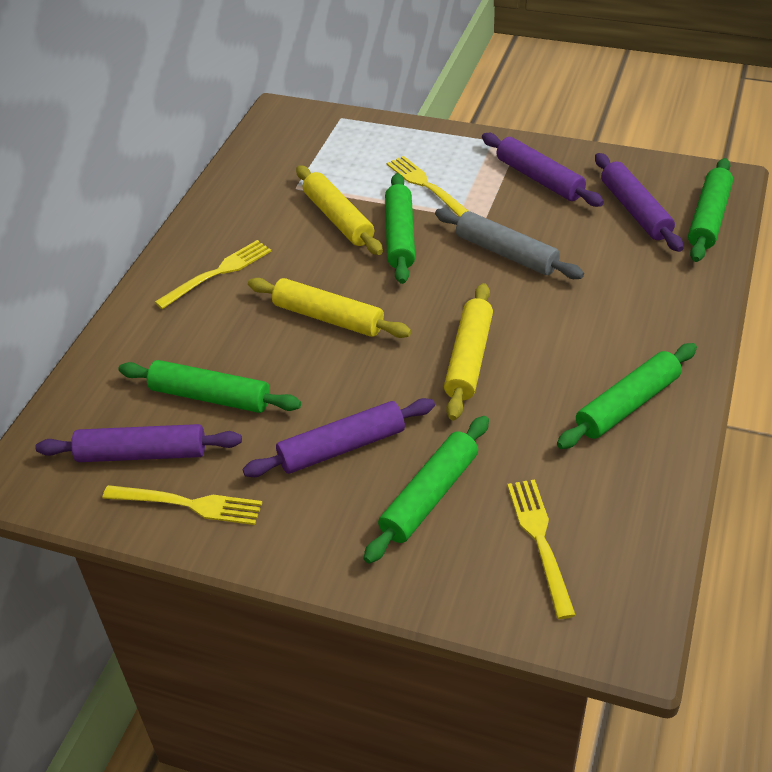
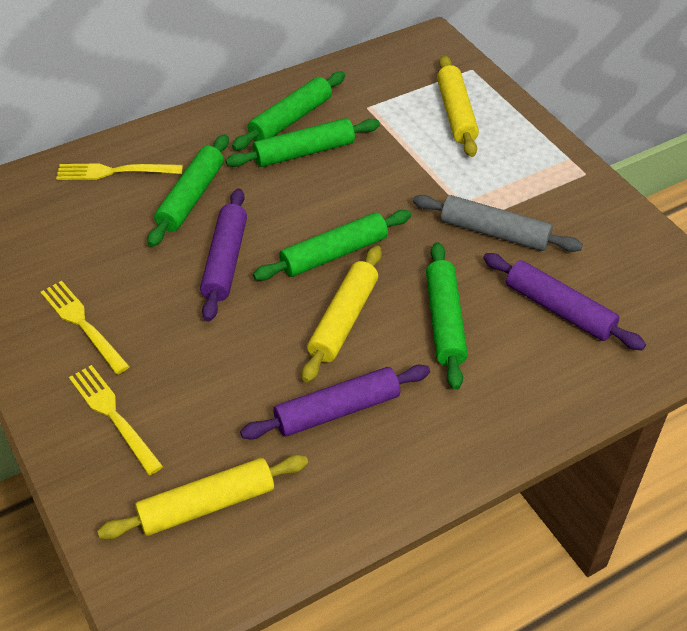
purple rolling pin: [35,424,242,462] [242,398,435,477] [482,133,604,207] [595,153,683,252] = 4 -> [200,188,247,321] [240,365,430,440] [483,253,646,350] = 3
yellow fork: [102,485,262,525] [155,240,271,309] [387,156,468,217] [507,479,576,619] = 4 -> [41,281,130,374] [56,163,183,180] [69,365,163,475] = 3

